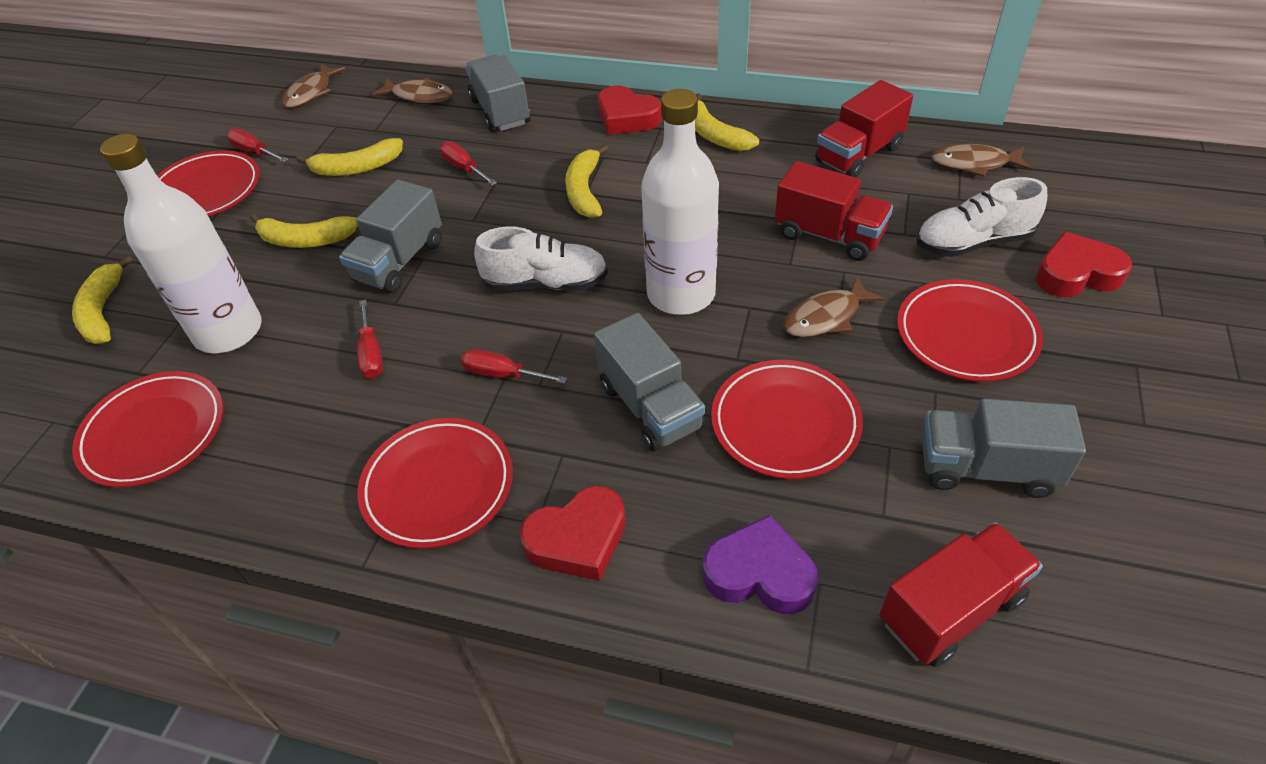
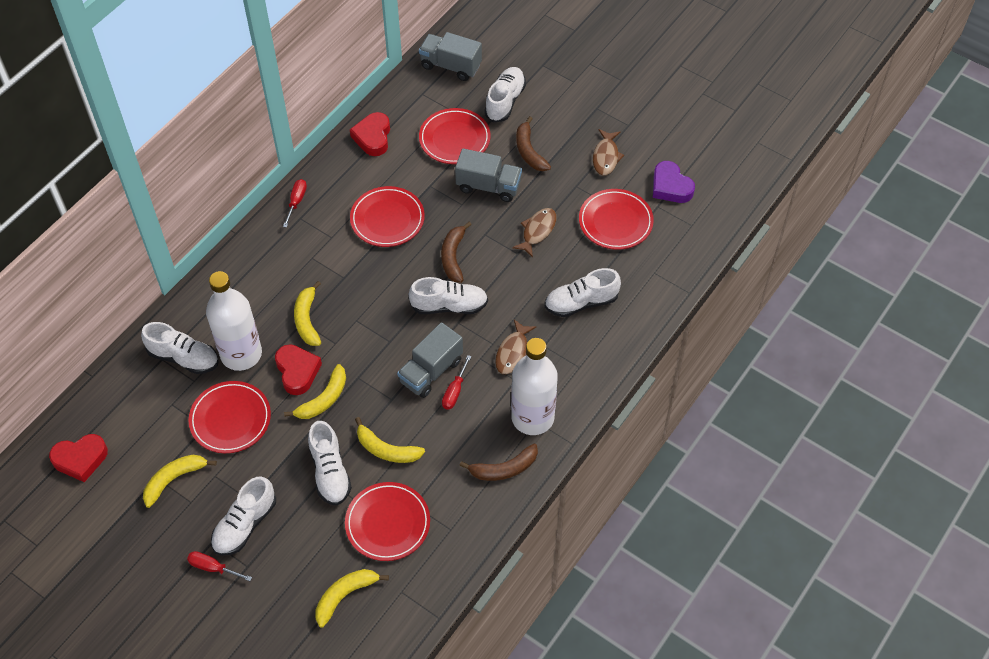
brown banana: none = 0 -> [441,222,472,283] [459,444,538,481] [516,116,551,171] = 3
brown fish: [281,63,346,108] [372,78,453,103] [783,276,885,337] [931,144,1032,177] = 4 -> [495,319,536,374] [512,208,556,258] [593,129,624,176] = 3
grey truck: [339,180,442,293] [465,55,531,132] [594,313,705,452] [922,398,1086,498] = 4 -> [397,322,463,398] [419,32,482,81] [455,148,522,202] = 3
red screwdriver: [227,129,288,162] [357,300,383,379] [440,141,497,185] [461,349,567,384] = 4 -> [187,551,252,581] [283,179,307,228] [442,355,472,410] = 3
red truck: [775,161,893,261] [815,80,913,178] [880,522,1043,667] = 3 -> none = 0
white shoe: [474,226,608,291] [917,177,1047,257] = 2 -> [141,322,219,374] [211,476,276,556] [308,421,352,506] [409,277,488,314] [485,67,526,122] [545,268,621,317] = 6

